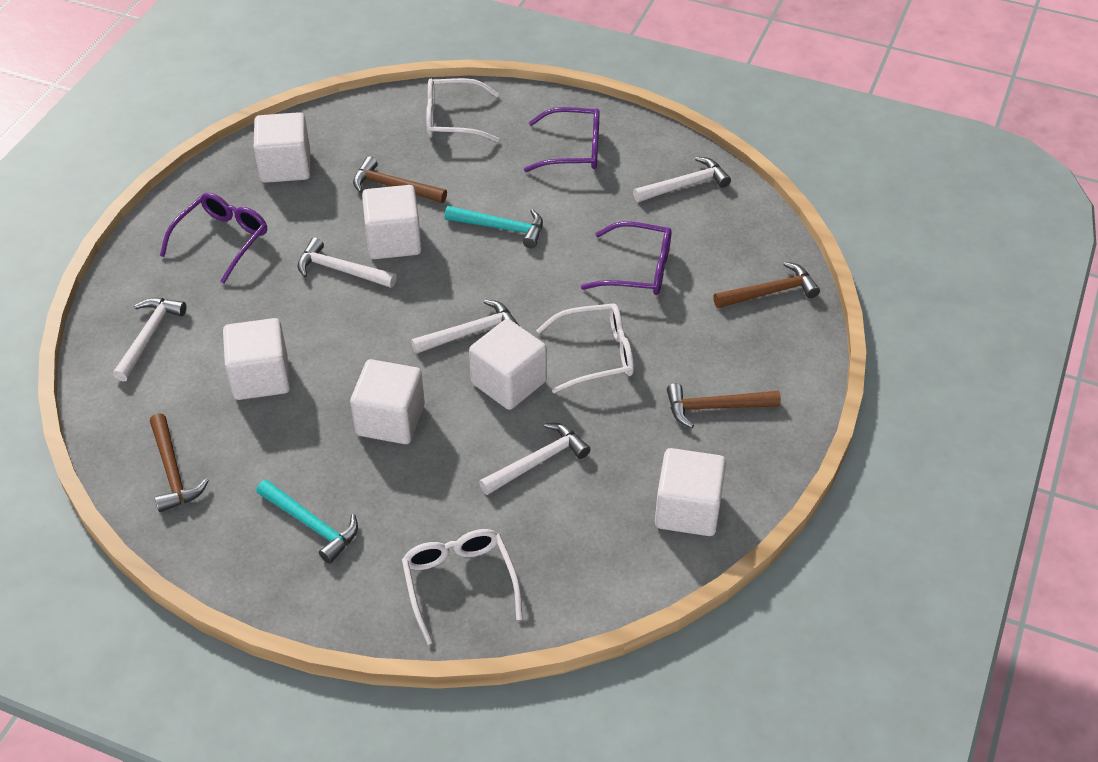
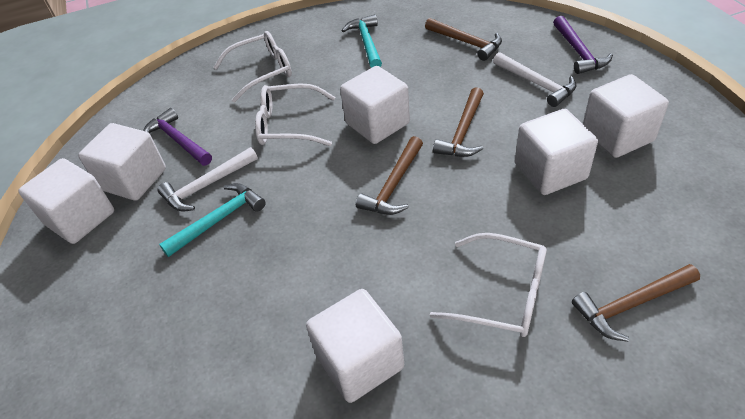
purple glasses: [160,193,267,284] [524,107,600,172] [581,221,672,295] = 3 -> none = 0
purple hammer: none = 0 -> [143,108,212,166] [553,16,613,74] = 2
white hammer: [113,298,186,382] [297,237,397,288] [411,300,520,354] [479,423,591,495] [633,157,731,202] = 5 -> [157,147,258,212] [493,52,576,107] = 2

